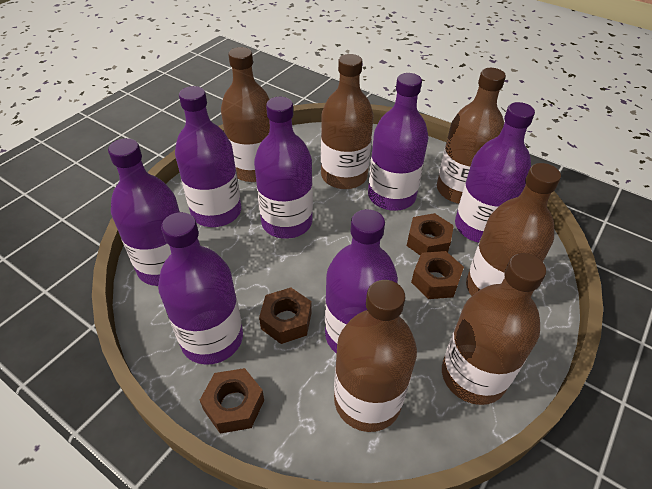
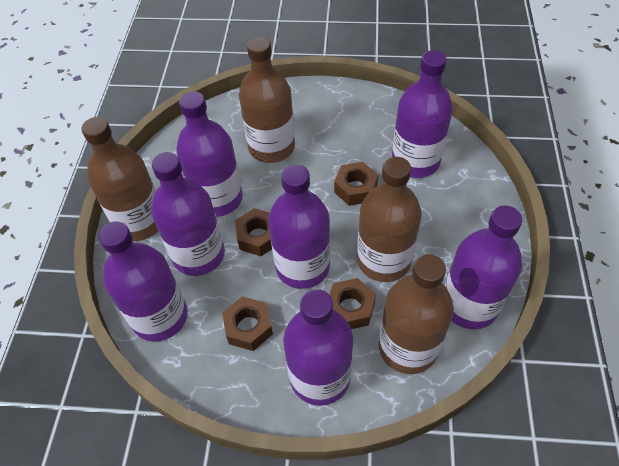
brown bottle: [221,47,270,182] [321,54,374,189] [334,280,417,432] [437,68,506,204] [442,253,546,405] [466,163,561,296] = 6 -> [82,117,158,241] [239,37,295,163] [357,157,422,282] [379,254,454,374] = 4

